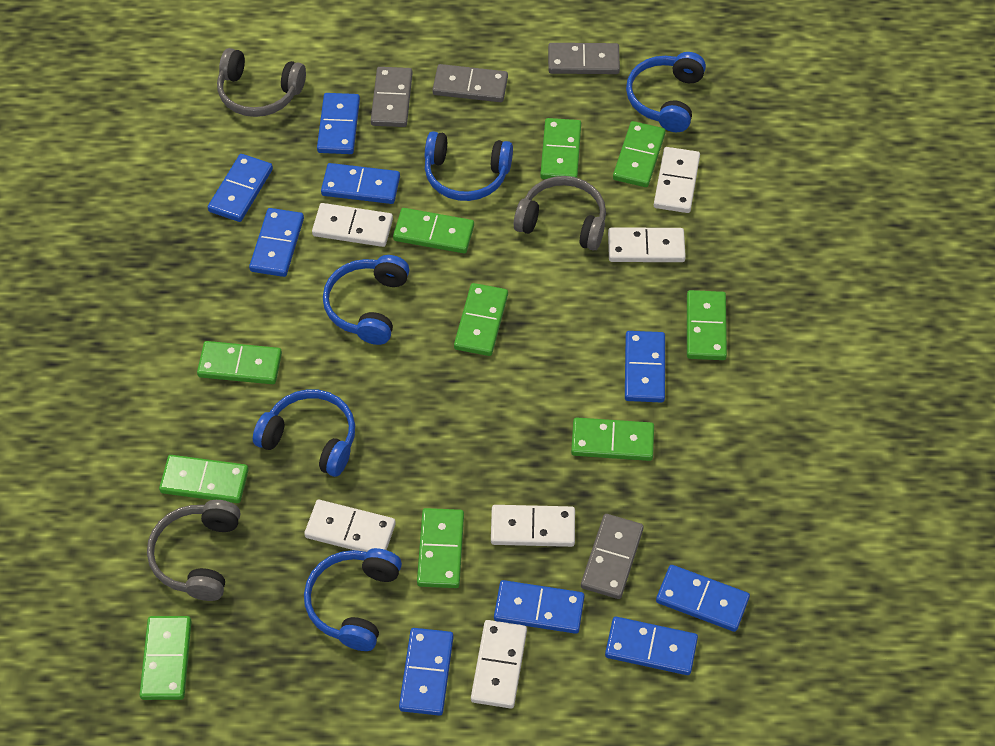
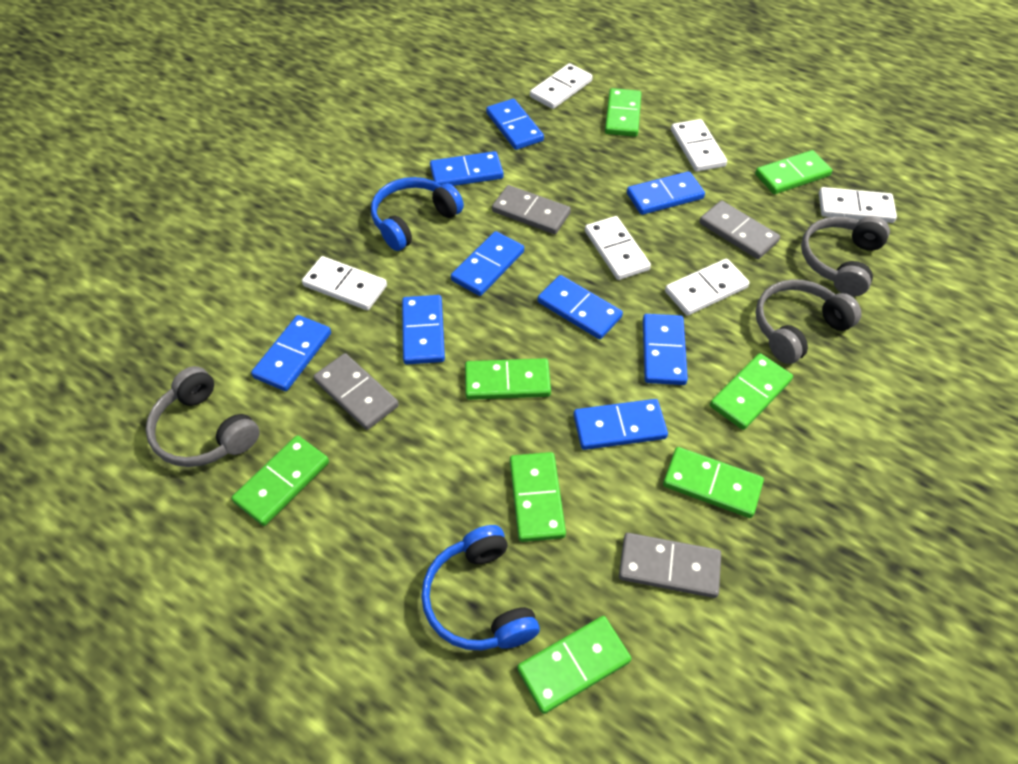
blue headphones: [253,389,355,477] [304,548,402,651] [323,255,409,345] [425,131,513,201] [626,52,706,132] = 5 -> [371,177,464,251] [421,525,540,651] = 2
green domino: [139,616,192,700] [159,455,248,503] [197,341,282,384] [393,208,474,253] [417,508,464,588] [454,283,508,356] [540,118,581,179] [571,417,654,461] [613,121,666,187] [687,290,727,360] = 10 -> [232,435,329,526] [465,358,551,400] [510,452,566,542] [517,616,631,714] [605,88,641,137] [663,447,764,518] [710,353,793,430] [755,150,832,194] = 8

